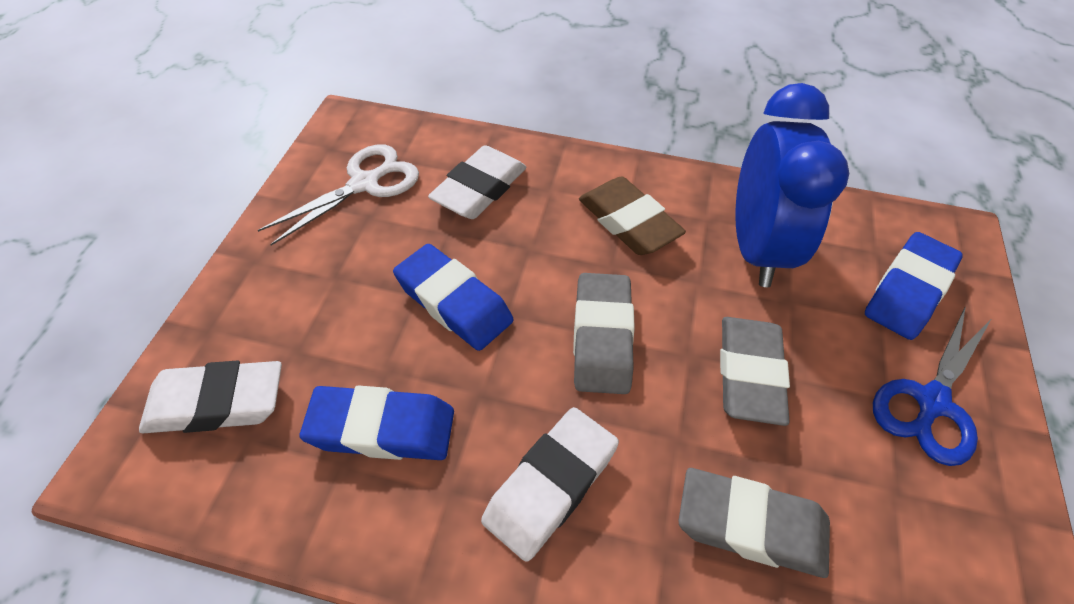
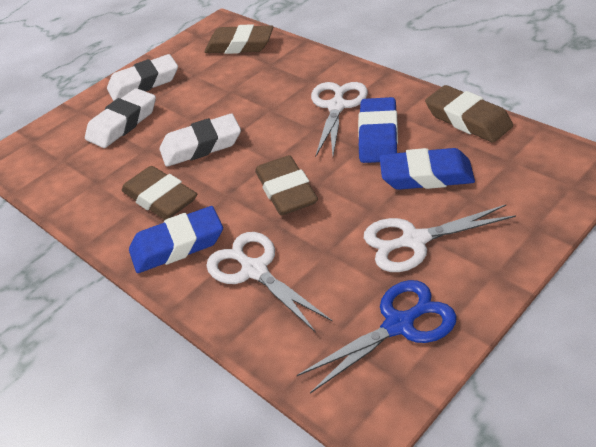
blue clock: [735,83,849,287] = 1 -> none = 0
brown eraser: [579,176,686,255] = 1 -> [122,166,197,220] [204,24,273,54] [255,155,318,215] [425,85,513,143] = 4
grey eraser: [573,273,635,394] [678,468,830,578] [720,317,790,426] = 3 -> none = 0
white scissors: [258,144,419,246] = 1 -> [206,232,332,333] [311,82,368,157] [364,205,516,272] = 3

